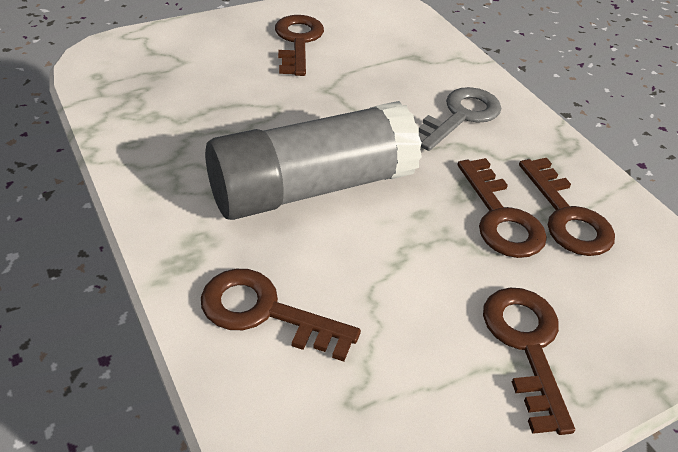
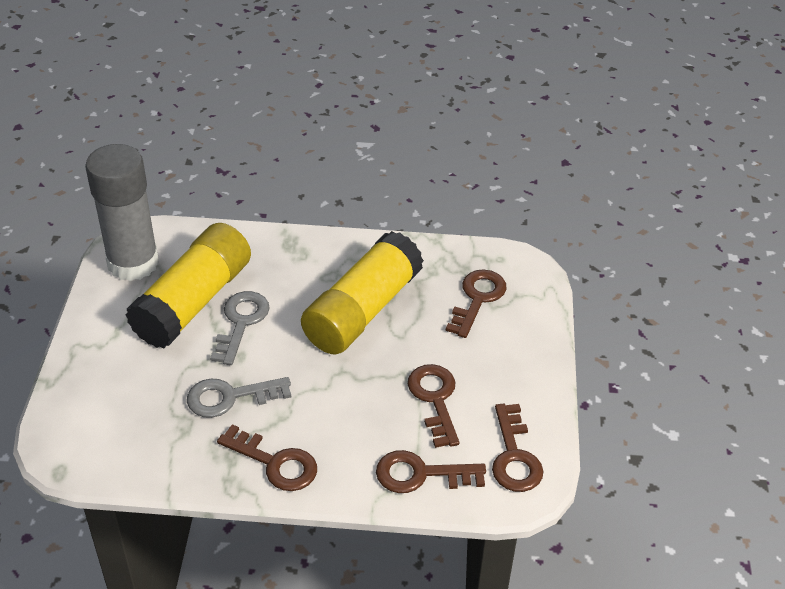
grey key: [419,87,501,151] = 1 -> [187,377,291,418] [210,291,270,365] = 2
yellow glue stick: none = 0 -> [125,223,251,348] [301,231,424,355] = 2

